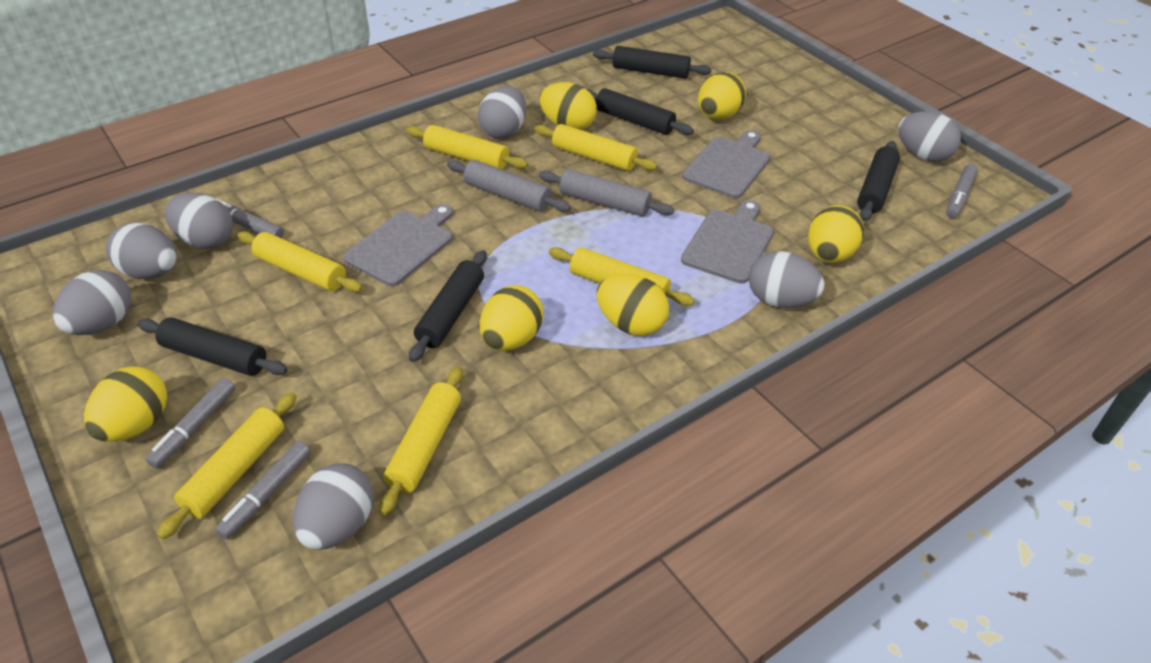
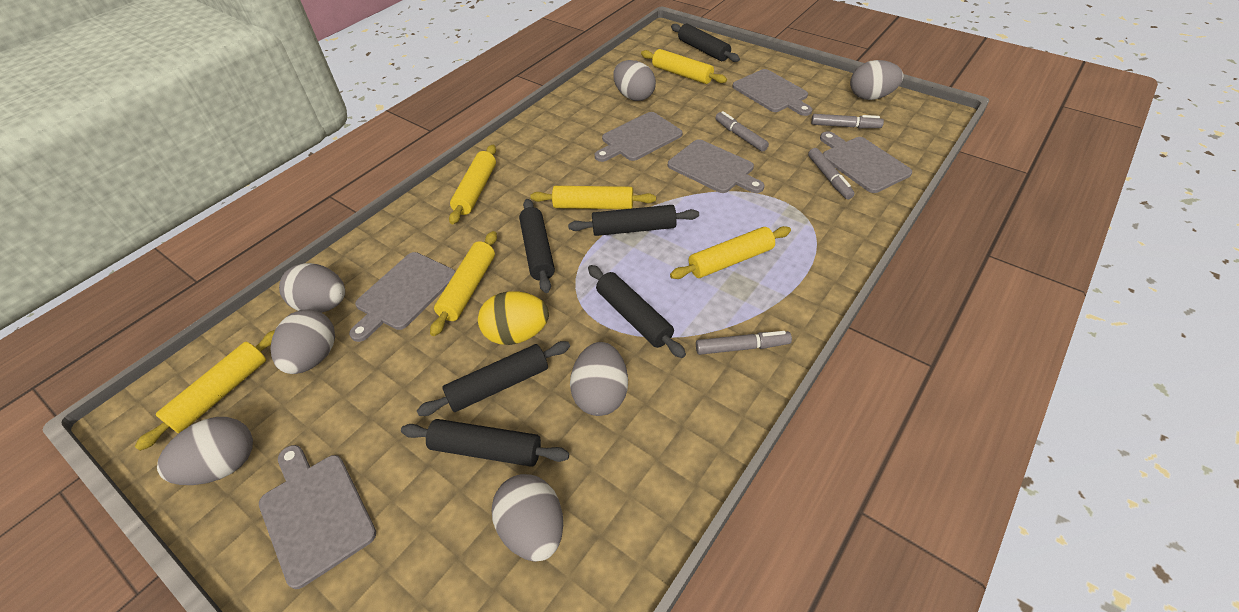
black rolling pin: [137,317,287,376] [409,250,487,362] [586,88,694,135] [593,46,712,79] [857,141,900,221] = 5 -> [401,419,569,467] [417,341,570,416] [519,199,555,293] [568,205,699,236] [588,265,686,358] [671,24,740,62] = 6
grey cutting board: [343,204,453,286] [681,200,774,283] [682,130,770,198] = 3 -> [259,445,376,589] [349,252,456,342] [595,112,683,162] [668,139,764,193] [732,69,812,116] [820,131,912,193] = 6
grey rolling pin: [447,160,571,212] [539,169,674,217] = 2 -> none = 0
yellow egg: [84,366,167,442] [480,285,543,351] [540,82,597,130] [597,274,669,336] [698,72,746,119] [808,205,864,263] = 6 -> [478,291,549,345] = 1

